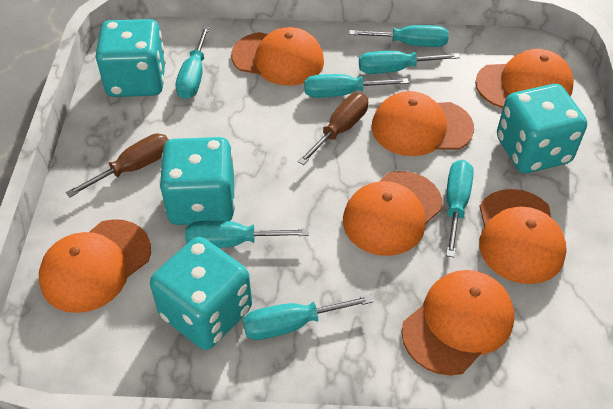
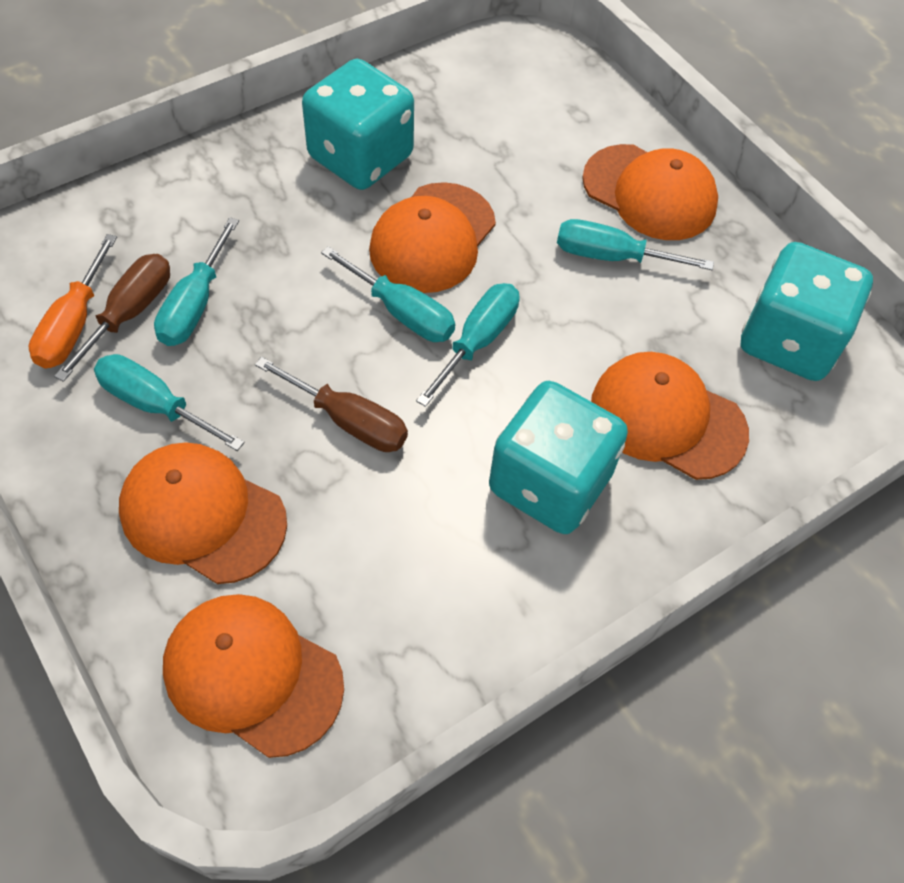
orange cap: [39,219,151,313] [231,27,324,86] [343,171,442,256] [372,91,474,156] [402,270,514,376] [475,49,574,108] [479,189,567,284] = 7 -> [119,442,287,584] [163,594,344,758] [369,182,496,293] [582,144,718,240] [591,352,749,480] = 5
orange screwdriver: none = 0 -> [29,234,117,368] = 1
turquoise dice: [96,19,166,97] [150,237,252,350] [159,137,235,225] [497,84,587,173] = 4 -> [302,59,414,190] [489,381,628,534] [740,242,873,381] = 3
turquoise screwdriver: [176,26,210,99] [185,221,309,248] [243,295,373,340] [304,74,409,98] [349,25,449,47] [359,51,460,74] [446,160,474,257] = 7 -> [94,354,245,451] [154,217,239,346] [321,246,455,342] [416,283,520,407] [557,219,714,270] = 5

